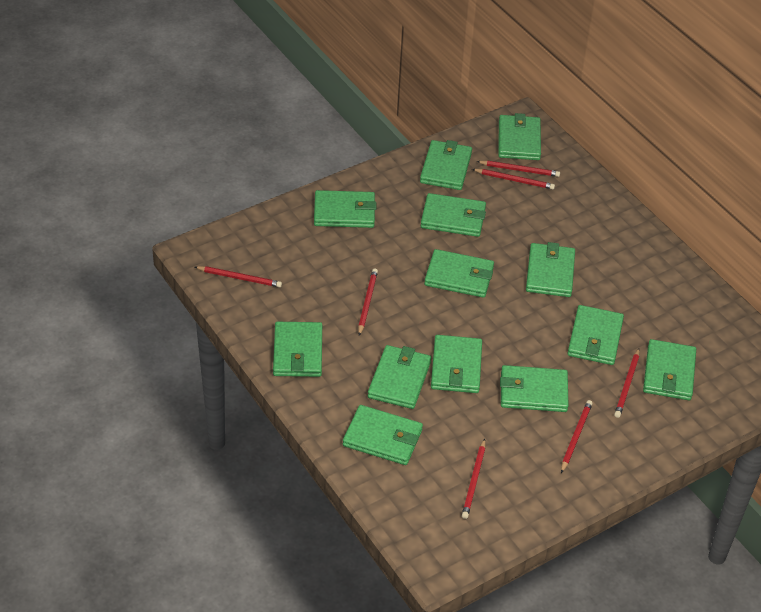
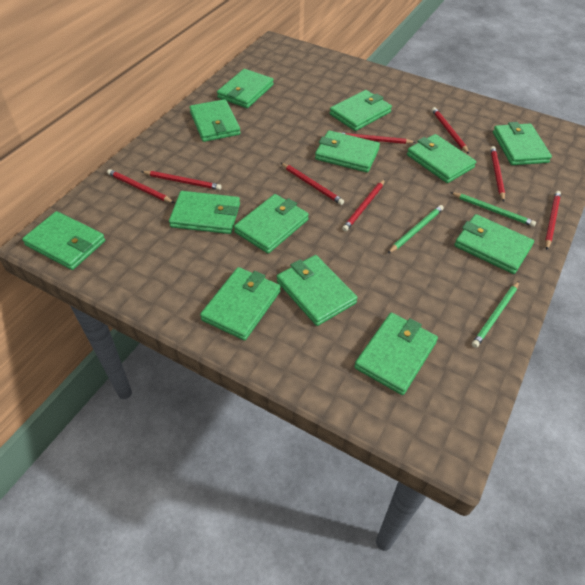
green pencil: none = 0 -> [388,205,444,253] [450,192,536,227] [472,281,519,348] = 3
red pencil: [195,266,282,287] [358,269,378,336] [462,439,485,519] [472,169,555,189] [476,160,560,177] [561,400,593,473] [614,348,639,418] = 7 -> [107,169,174,203] [141,171,222,190] [281,163,344,205] [338,132,416,144] [342,179,385,231] [432,107,469,154] [490,146,505,202] [545,191,561,250] = 8

